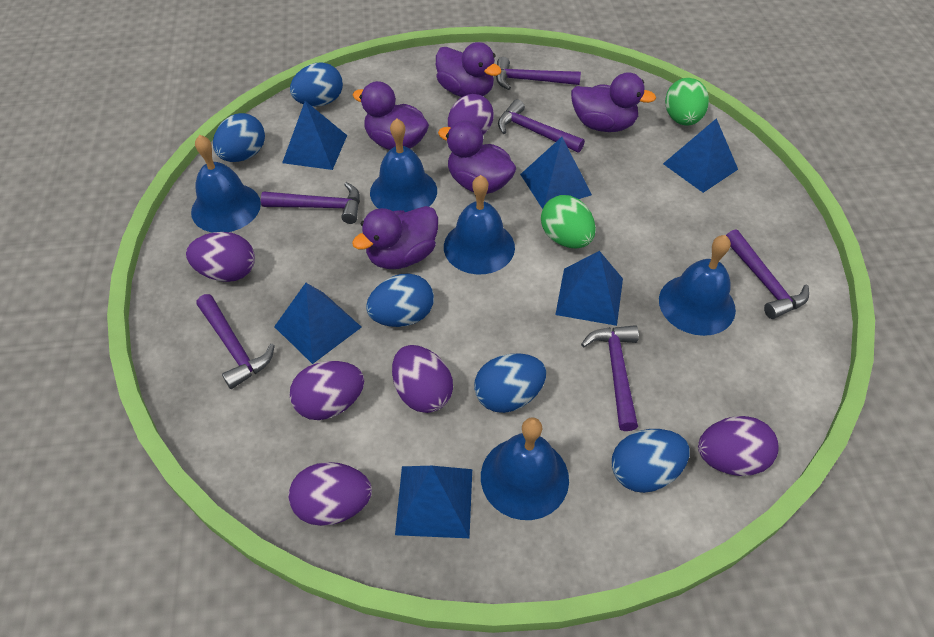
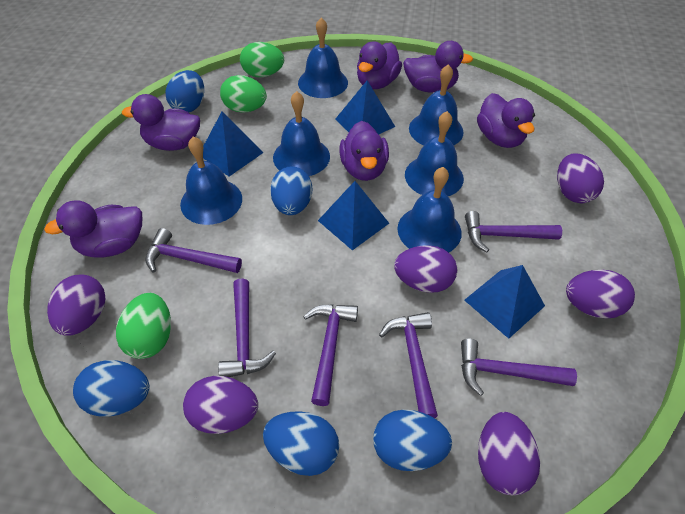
blue bell: [191,135,261,232] [370,118,437,212] [444,175,515,274] [481,417,569,520] [659,235,736,336] = 5 -> [180,136,242,225] [273,91,330,176] [298,18,348,98] [397,167,462,253] [405,111,464,196] [409,64,463,145] = 6
blue pyramid: [274,283,362,364] [282,101,347,170] [395,466,472,538] [520,137,592,209] [555,251,623,326] [663,118,738,193] = 6 -> [203,112,263,176] [318,181,389,250] [335,81,395,134] [464,265,545,339] = 4
green egg: [541,195,596,248] [665,78,709,126] = 2 -> [116,293,171,359] [220,75,267,113] [240,42,284,77] = 3
purple duck: [352,206,438,269] [353,81,429,150] [436,42,501,97] [438,120,516,194] [571,72,656,132] = 5 -> [44,200,142,257] [122,94,200,151] [340,121,389,181] [357,41,402,89] [403,41,473,93] [477,93,535,148] = 6

